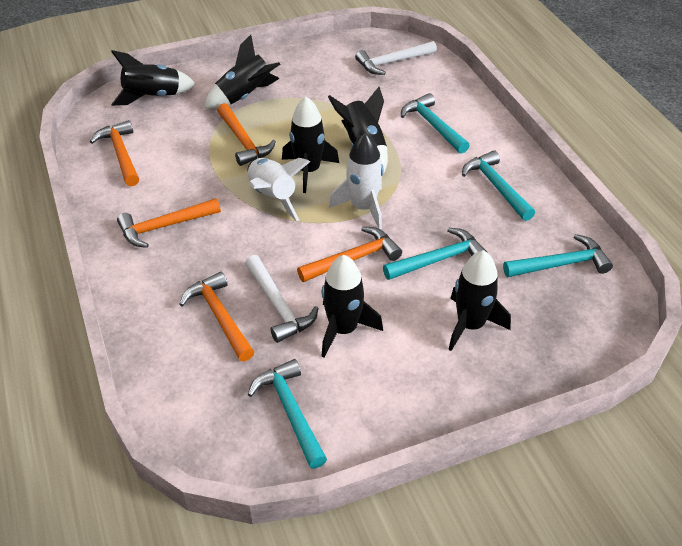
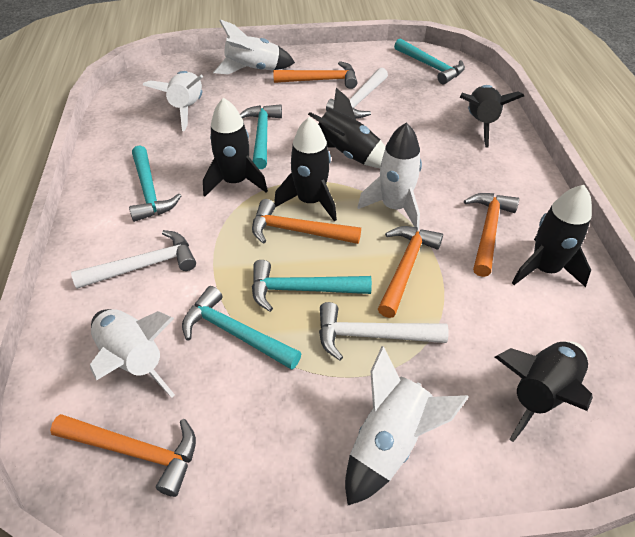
white hammer: [245,255,319,343] [355,41,437,75] = 2 -> [71,230,196,289] [319,302,449,360] [326,68,388,119] = 3
white rocket: [248,158,310,221] [329,133,383,229] = 2 -> [90,309,175,398] [143,71,203,131] [213,19,295,74] [345,346,469,505] [357,122,422,230] = 5

